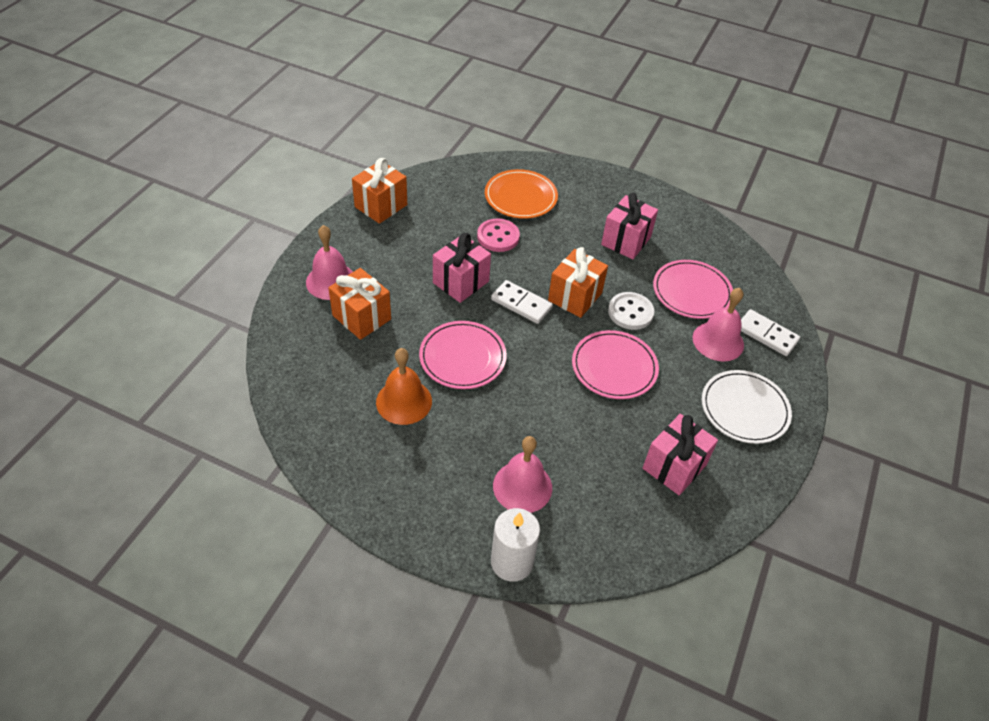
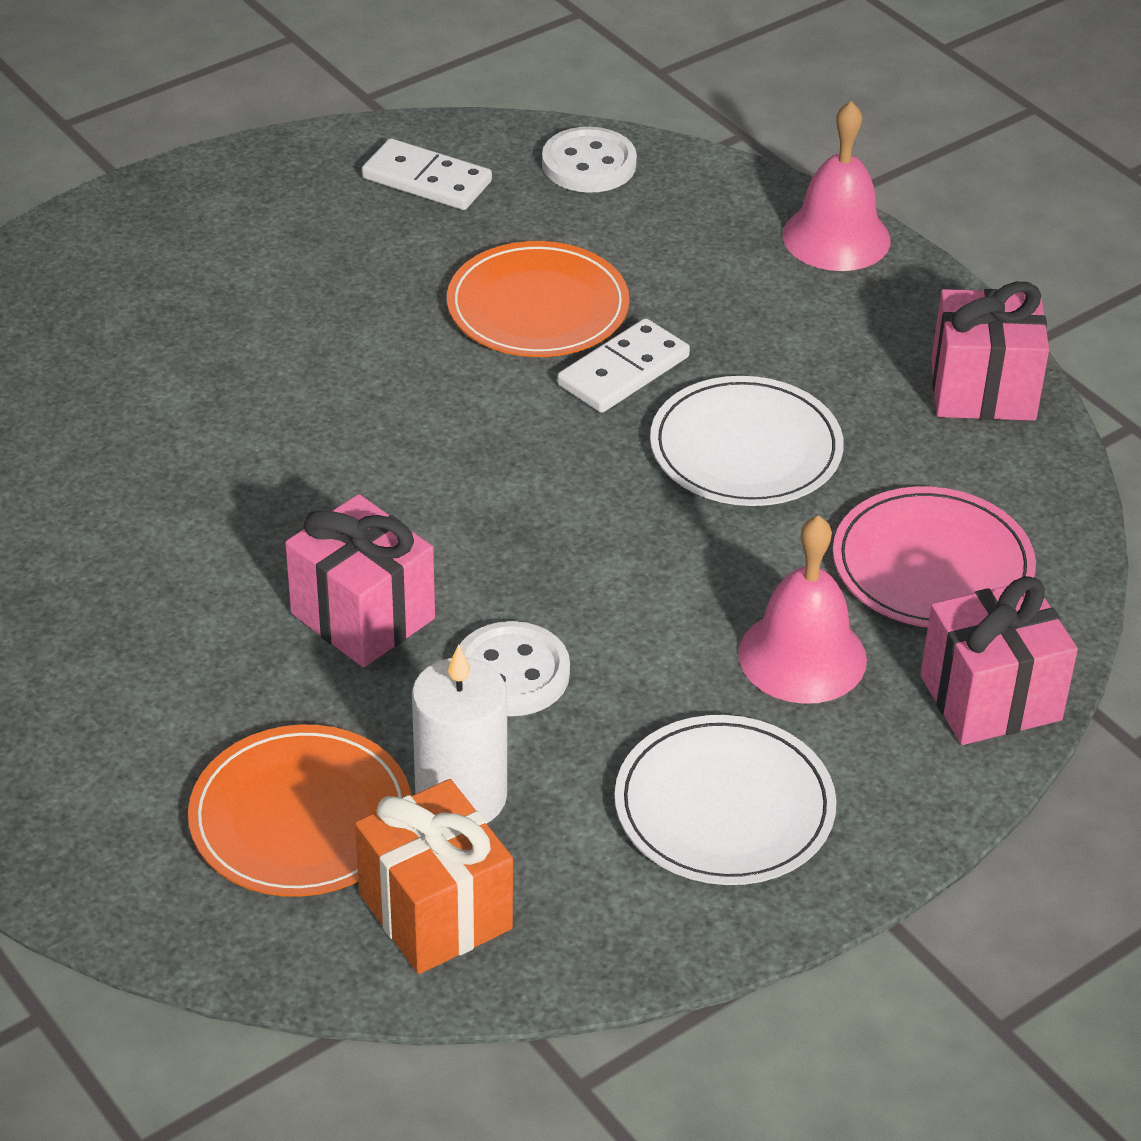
orange bell: [376,348,432,425] = 1 -> none = 0
orange gift: [328,268,391,340] [352,158,407,224] [548,247,608,318] = 3 -> [355,779,513,974] = 1
orange plate: [485,169,558,219] = 1 -> [188,725,411,897] [447,241,629,357] = 2
pink bell: [306,225,353,300] [493,436,552,513] [693,288,744,362] = 3 -> [738,515,867,704] [782,101,890,271] = 2
pink button: [477,219,520,252] = 1 -> none = 0
pink plate: [419,321,507,389] [572,330,659,399] [653,260,733,319] = 3 -> [833,486,1036,628] = 1
white button: [608,292,654,330] = 1 -> [459,621,570,716] [542,127,637,193] = 2
white plate: [702,370,792,444] = 1 -> [615,715,837,885] [650,376,844,506] = 2

